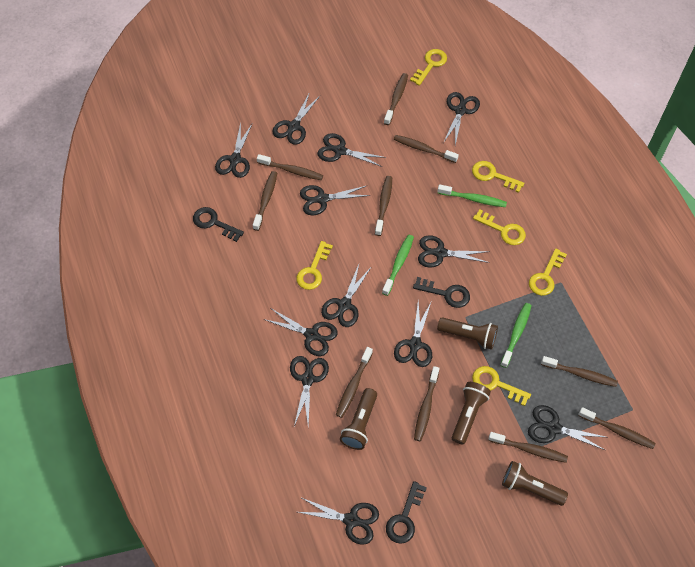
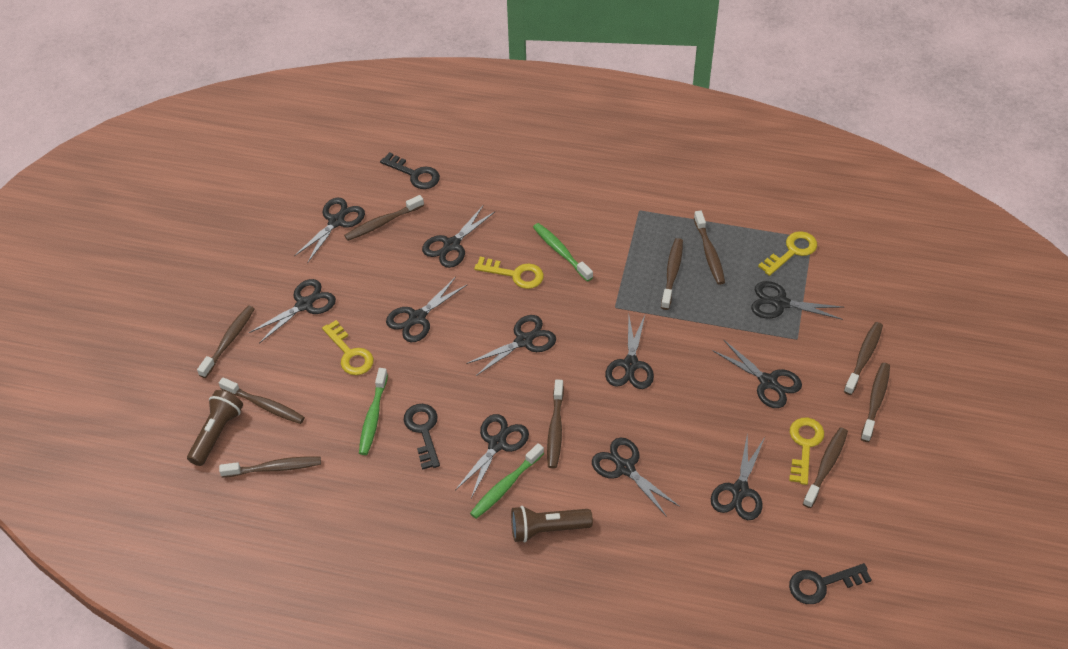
black scissors: [215,122,252,178] [264,309,338,356] [273,92,320,145] [290,356,329,427] [298,497,379,545] [300,185,370,216] [317,133,386,167] [321,264,371,327] [394,300,432,367] [418,235,490,268] [443,92,480,145] [528,405,606,450] = 12 -> [249,279,336,343] [294,198,365,263] [386,277,467,342] [422,205,496,268] [455,414,529,498] [466,315,556,376] [592,437,680,517] [605,315,654,389] [711,432,765,520] [712,339,802,408] [751,281,844,320] = 11
brown flashlight: [340,388,377,450] [437,317,498,350] [452,382,491,445] [502,461,568,506] = 4 -> [187,390,243,466] [511,506,593,542] = 2
yellow key: [297,241,333,290] [410,49,447,86] [472,161,524,193] [472,366,531,406] [473,209,526,245] [529,248,567,296] = 6 -> [322,320,374,375] [474,257,544,289] [758,231,817,276] [789,418,824,485] = 4

